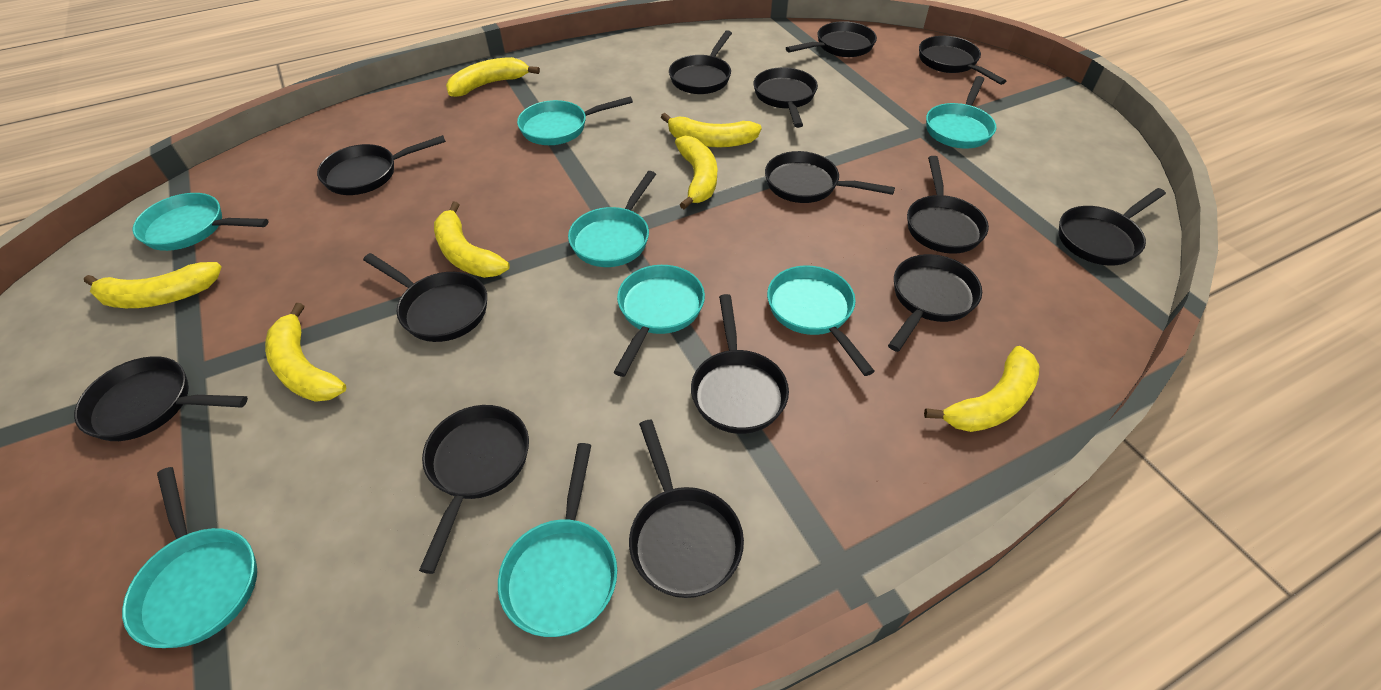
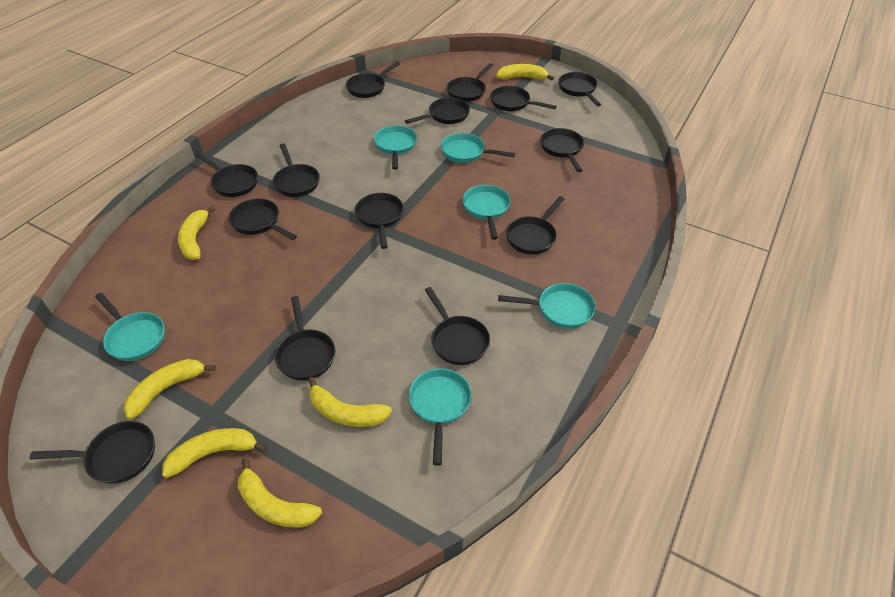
turquoise pan: [122,467,257,648] [133,193,269,251] [498,443,617,637] [517,97,633,145] [568,171,656,267] [614,265,705,377] [767,265,875,376] [926,76,997,148] = 8 -> [95,293,165,361] [374,125,417,170] [409,368,472,466] [441,133,515,163] [463,185,511,240] [498,283,596,329] = 6
yellow banana: [84,262,221,308] [265,303,346,402] [434,202,510,278] [446,57,540,97] [661,113,762,147] [675,136,717,210] [924,346,1040,432] = 7 -> [124,359,216,420] [162,428,267,478] [178,206,215,260] [238,458,322,528] [308,377,392,427] [496,64,554,80] = 6

